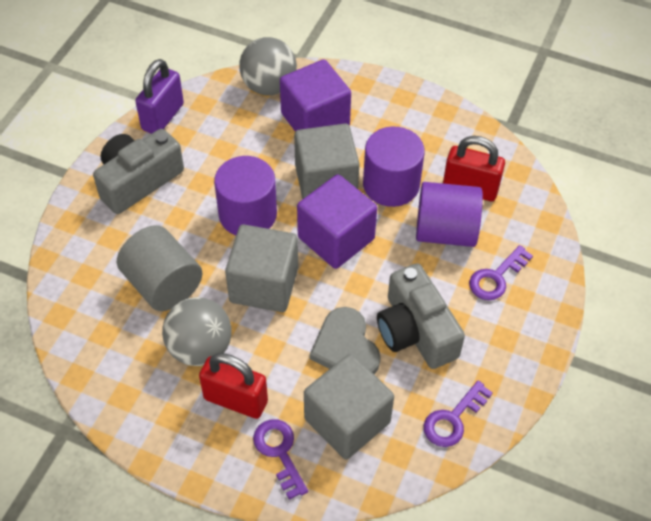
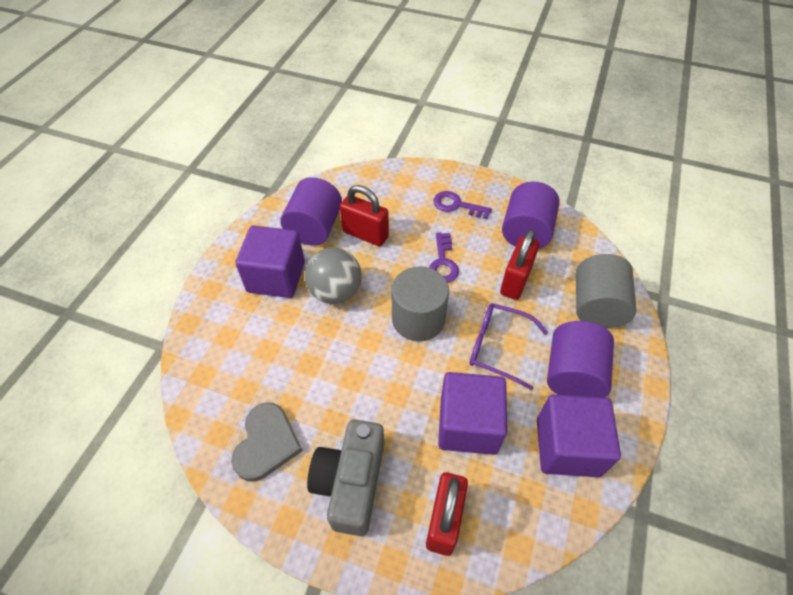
grey ball: [162,297,232,366] [239,37,297,95] = 2 -> [305,247,362,304] = 1
grey camera: [93,129,184,214] [377,263,465,369] = 2 -> [307,419,384,536] = 1
grey cube: [225,225,298,312] [294,124,359,199] [304,354,394,460] = 3 -> none = 0
grey cylinder: [117,225,202,311] = 1 -> [391,266,449,341] [576,254,636,328] = 2
purple cube: [280,59,351,131] [297,174,377,269] = 2 -> [235,225,305,298] [438,372,507,455] [537,394,621,477] = 3
purple glasses: none = 0 -> [469,303,548,390] = 1
purple key: [253,419,308,500] [424,380,493,447] [469,245,533,300] = 3 -> [429,232,459,283] [433,191,492,219] = 2
purple padlock: [135,59,184,134] = 1 -> none = 0
red padlock: [199,353,268,419] [443,136,505,201] = 2 -> [340,185,389,246] [426,472,468,556] [500,230,540,300] = 3

